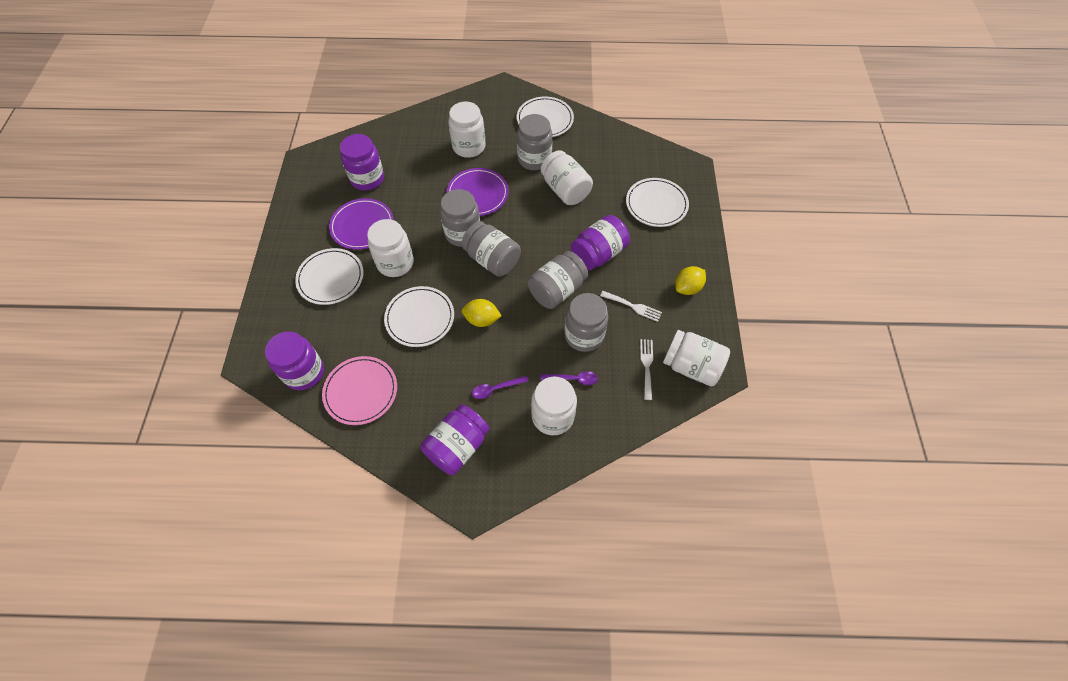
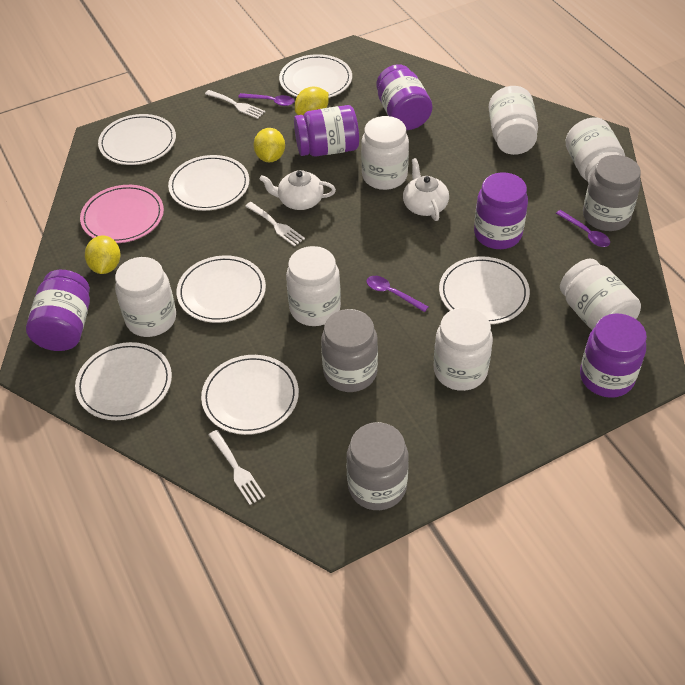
grey jar: [440,189,480,247] [462,221,521,277] [517,114,552,170] [528,251,588,309] [564,293,608,352] = 5 -> [321,309,378,392] [347,422,408,510] [583,155,641,231] = 3
purple jar: [265,331,324,390] [340,134,384,191] [421,404,490,475] [571,215,630,270] = 4 -> [26,270,90,351] [294,105,359,157] [376,64,433,130] [474,172,528,249] [580,313,647,398] = 5
purple plate: [329,198,394,250] [446,168,508,216] = 2 -> none = 0
purple spoon: [472,376,529,399] [541,371,598,385] = 2 -> [238,93,294,106] [366,276,428,312] [556,210,610,247] = 3
white fork: [600,291,662,322] [640,339,653,400] = 2 -> [205,90,265,119] [209,430,265,505] [245,202,305,247] = 3
white jar: [367,219,414,277] [448,101,486,158] [531,377,577,436] [541,150,593,205] [663,330,730,386] = 5 -> [115,257,176,337] [286,246,341,326] [361,116,409,190] [434,307,493,391] [488,86,538,155] [560,259,641,330] [565,117,625,183] = 7
white plate: [295,248,364,305] [384,286,454,347] [517,97,574,137] [626,178,689,227] = 4 -> [75,342,172,420] [98,114,176,165] [168,155,249,211] [177,255,266,323] [201,355,299,435] [279,54,352,98] [439,256,530,324] = 7
white teapot: none = 0 -> [259,170,336,210] [403,158,449,221] = 2
yellow lemon: [462,299,502,327] [675,266,706,295] = 2 -> [85,235,121,274] [254,128,285,163] [295,87,329,116] = 3

